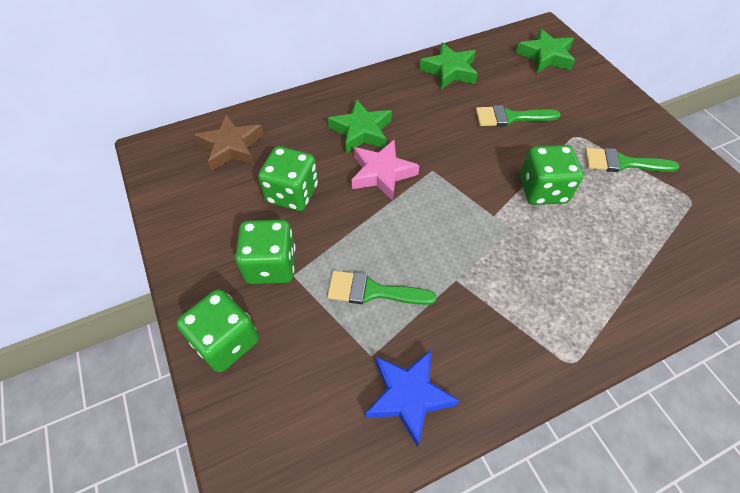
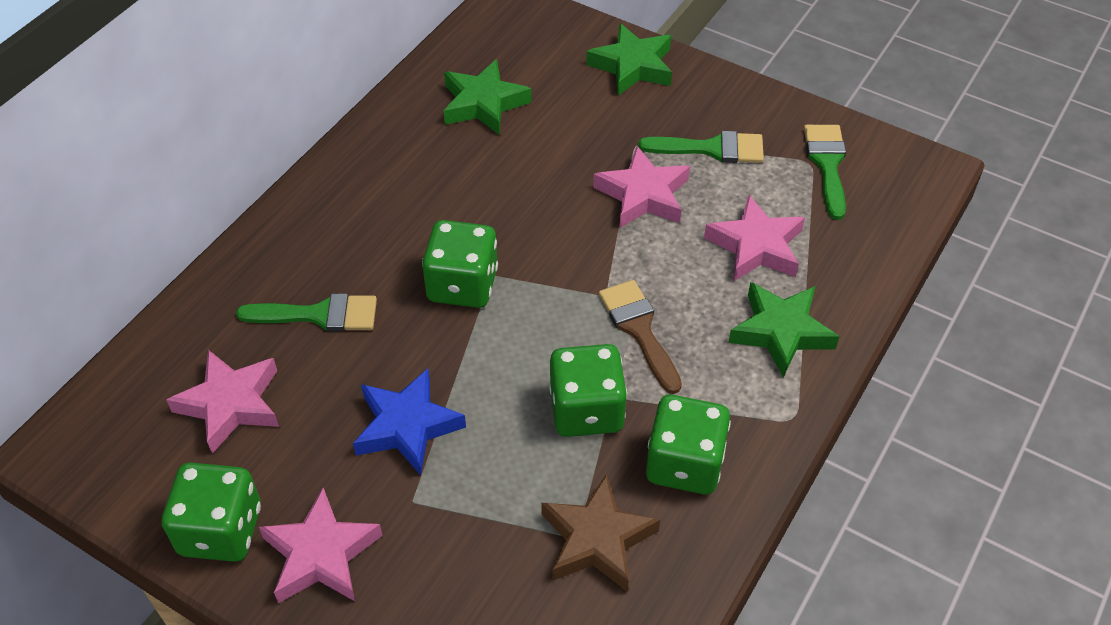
brown brush: none = 0 -> [599,280,682,394] = 1
pink star: [351,140,420,201] = 1 -> [166,350,279,454] [259,488,383,603] [593,146,690,228] [704,195,805,282] = 4

